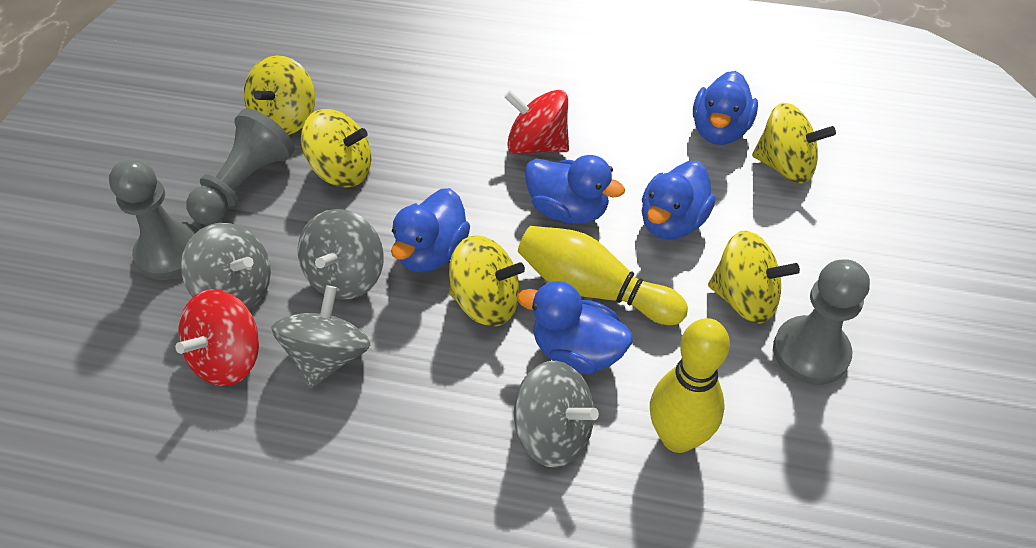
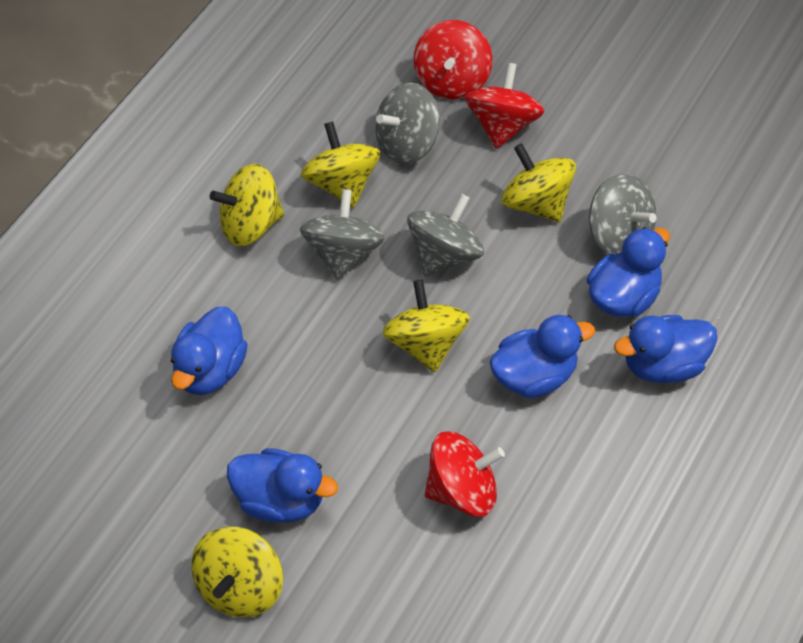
grey pawn: [109,159,199,280] [186,109,295,225] [773,259,870,385] = 3 -> none = 0
red spinning top: [175,289,259,386] [504,90,569,154] = 2 -> [414,20,492,100] [425,431,505,517] [465,63,544,149] = 3
yellow bowling pin: [518,226,688,325] [650,318,730,453] = 2 -> none = 0

